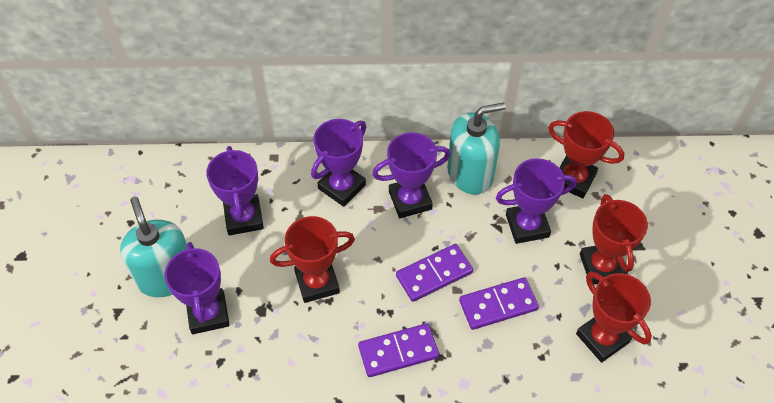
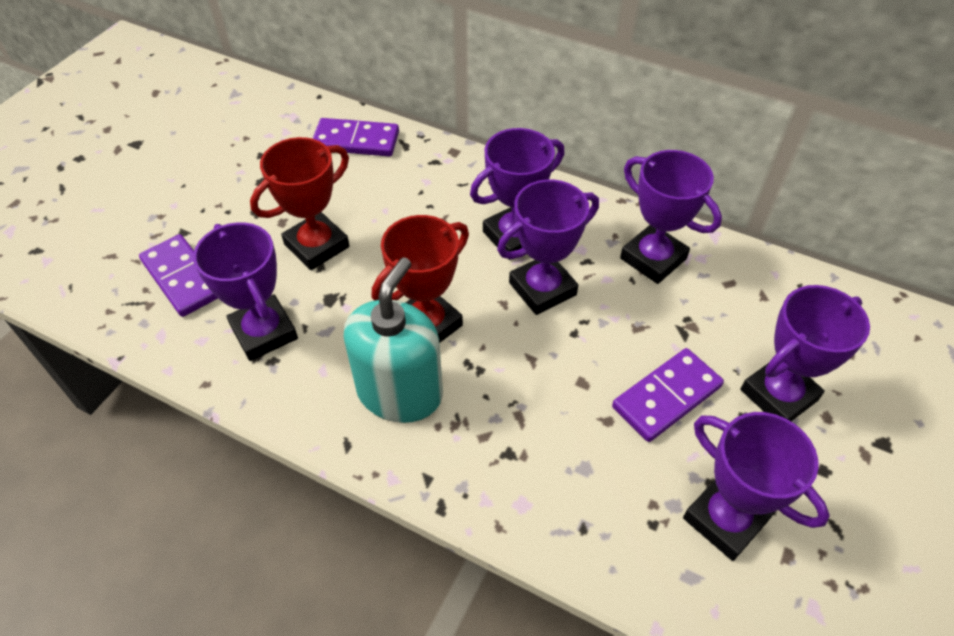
purple trophy: [165,242,229,334] [206,146,264,235] [311,119,366,207] [372,132,451,218] [496,158,577,244] = 5 -> [193,222,298,361] [470,128,565,260] [497,180,599,315] [620,150,722,284] [683,412,830,561] [740,285,870,421] = 6
red trophy: [270,216,355,303] [548,111,625,198] [576,272,652,362] [580,194,648,285] = 4 -> [250,137,349,270] [372,215,469,343] = 2
turquoise soap dispenser: [120,197,187,297] [447,102,506,194] = 2 -> [344,258,443,423] = 1

